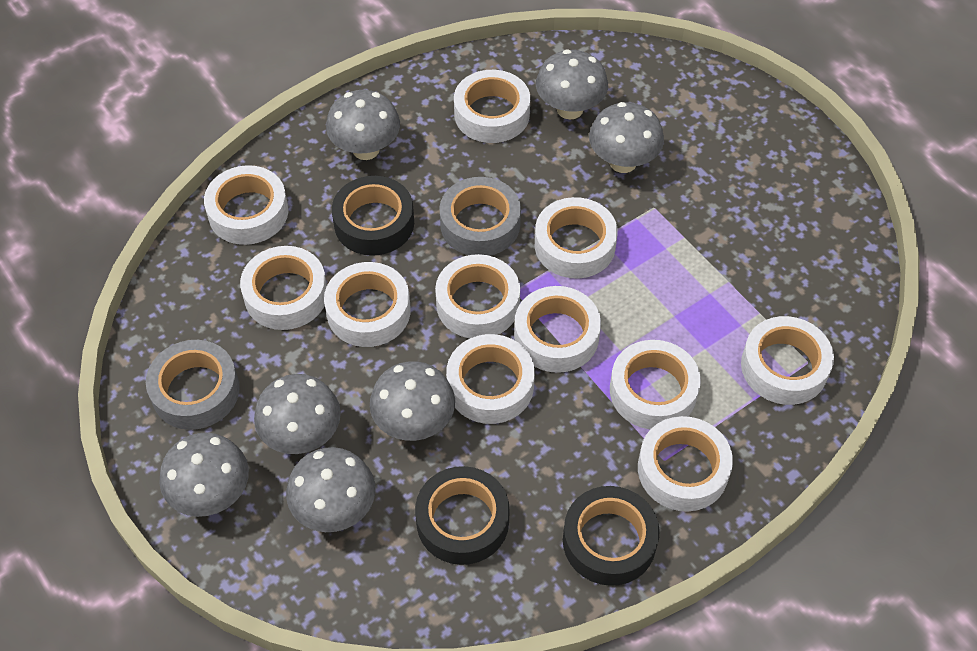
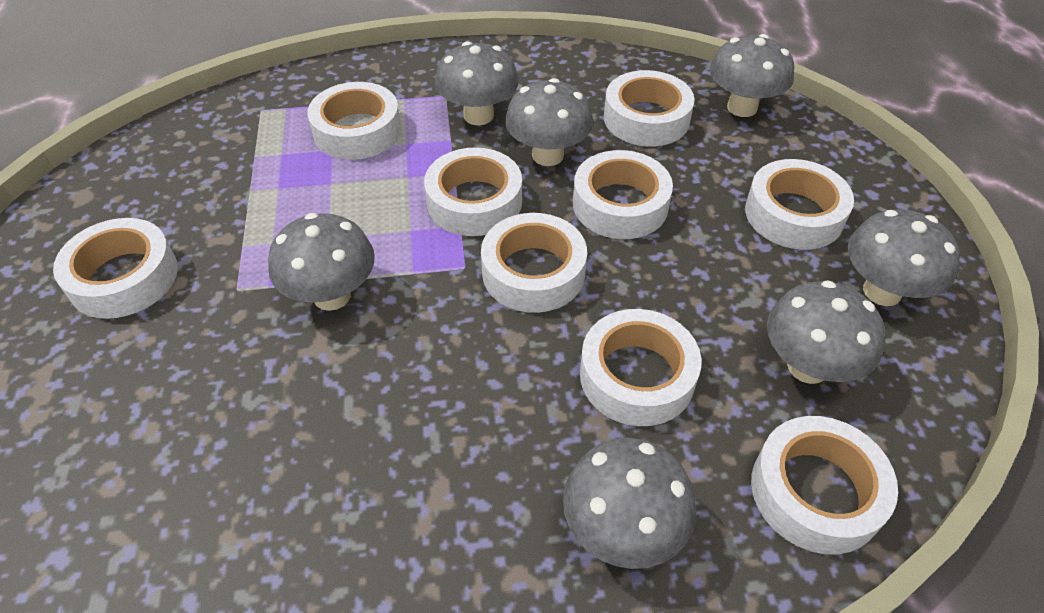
black tape: [332,176,414,256] [415,466,510,565] [563,486,660,586] = 3 -> none = 0
grey tape: [146,340,240,430] [439,177,521,256] = 2 -> none = 0
white tape: [204,165,288,245] [240,246,327,330] [324,262,411,347] [435,254,520,338] [446,334,535,424] [454,70,530,143] [514,286,601,373] [535,197,618,279] [610,340,701,429] [638,416,733,512] [741,316,834,405] = 11 -> [53,218,178,319] [308,82,401,160] [424,147,522,236] [481,213,587,313] [573,150,673,239] [580,309,702,426] [604,70,695,146] [745,159,854,250] [751,416,898,555] = 9

